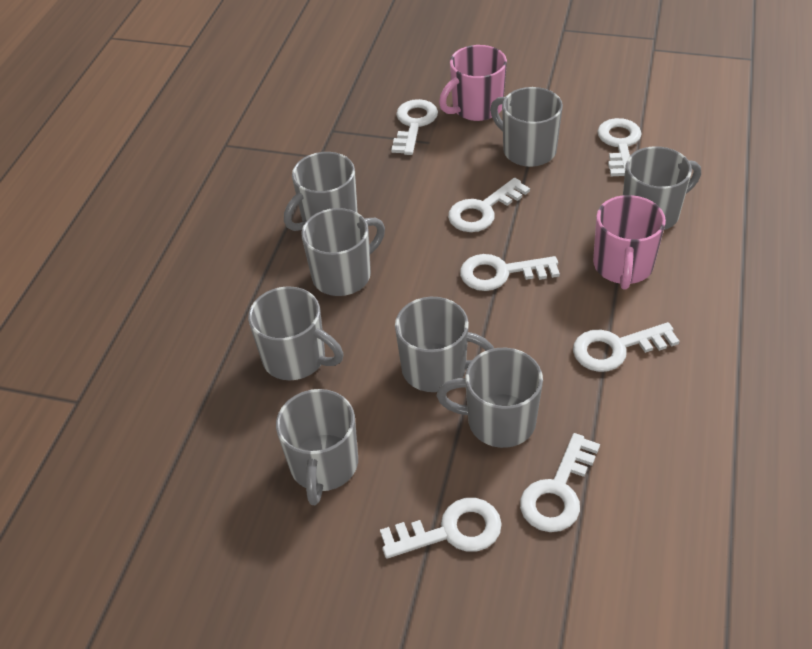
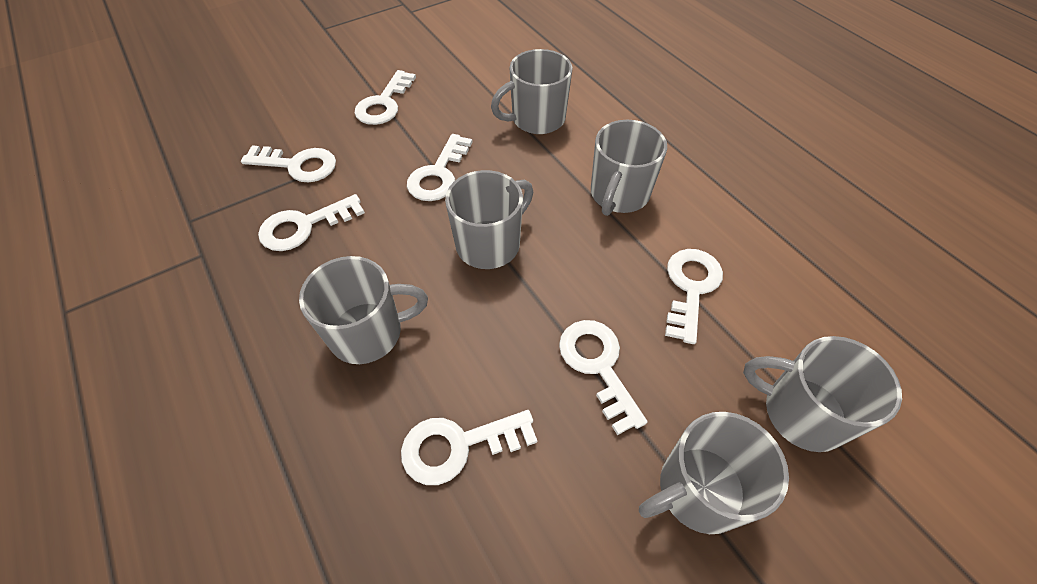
grey mug: [248,286,344,380] [276,389,358,505] [284,152,358,231] [301,208,385,296] [395,297,494,392] [437,348,543,448] [490,87,563,167] [623,146,701,230] = 8 -> [299,256,428,364] [445,170,533,269] [491,49,573,134] [591,120,667,216] [639,412,789,534] [743,336,902,452] = 6
pink mug: [439,45,507,121] [593,195,666,290] = 2 -> none = 0

